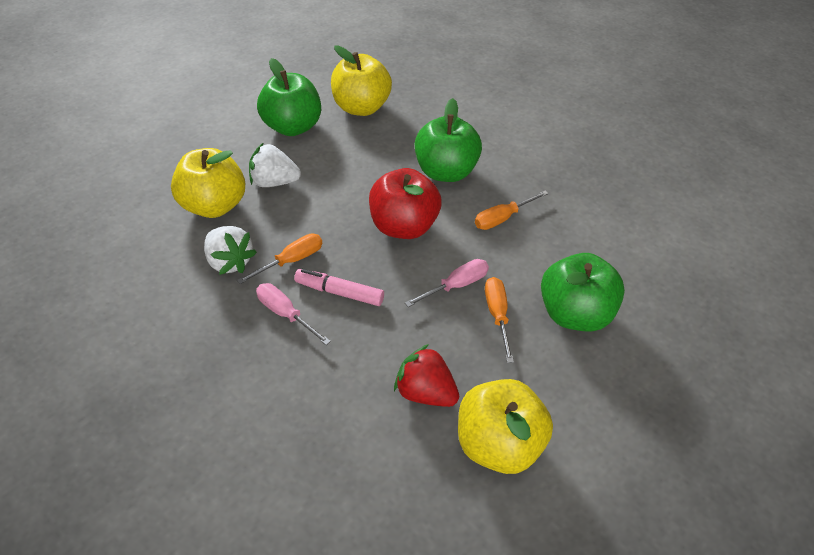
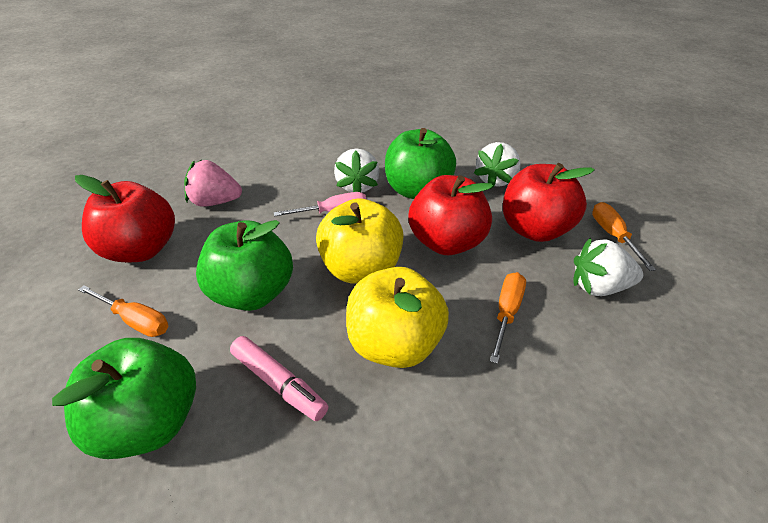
pink screwdriver: [256,283,331,345] [405,259,489,307] = 2 -> [274,192,367,217] = 1
pink strawberry: none = 0 -> [184,160,242,207] = 1
red apple: [369,168,441,239] = 1 -> [75,175,175,262] [408,175,493,255] [503,163,595,242] = 3
red strawberry: [394,344,459,407] = 1 -> none = 0
white strawberry: [204,226,257,275] [249,142,301,187] = 2 -> [334,148,379,193] [474,142,521,189] [573,238,643,296] = 3
yellow apple: [171,148,245,218] [331,45,392,116] [458,379,553,474] = 3 -> [316,198,404,284] [346,267,449,368] = 2

